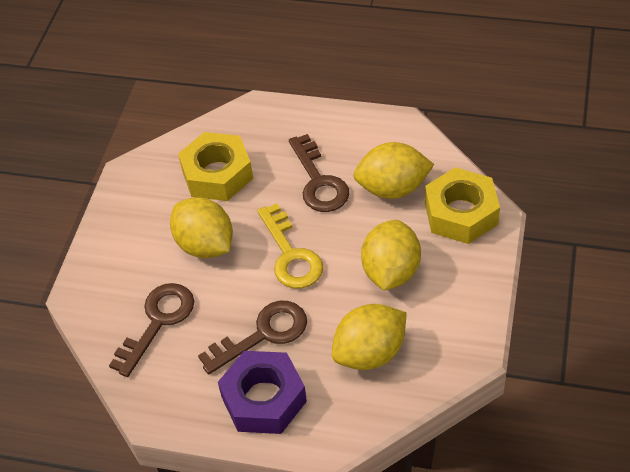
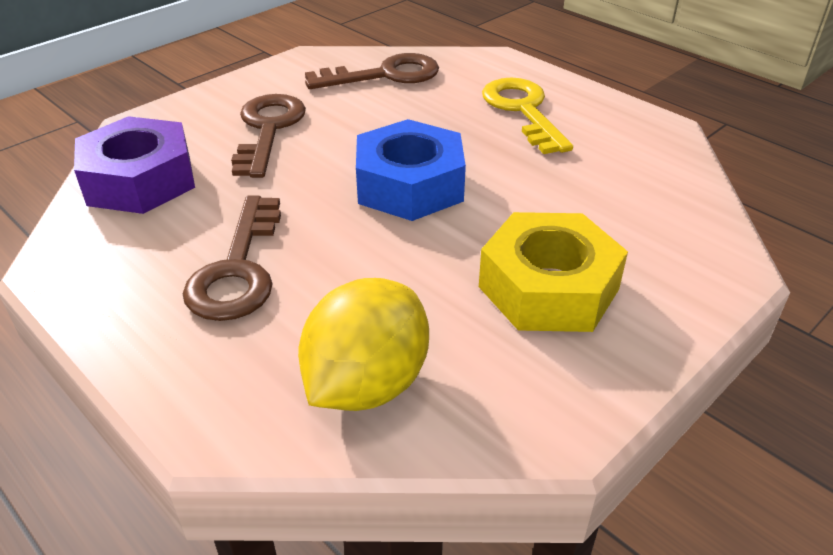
blue nut: none = 0 -> [356,119,466,221] = 1
yellow lemon: [170,197,233,258] [332,304,407,370] [353,142,434,199] [361,220,421,291] = 4 -> [298,278,429,411] = 1
yellow nut: [178,132,253,201] [425,167,500,244] = 2 -> [479,212,628,332] = 1

